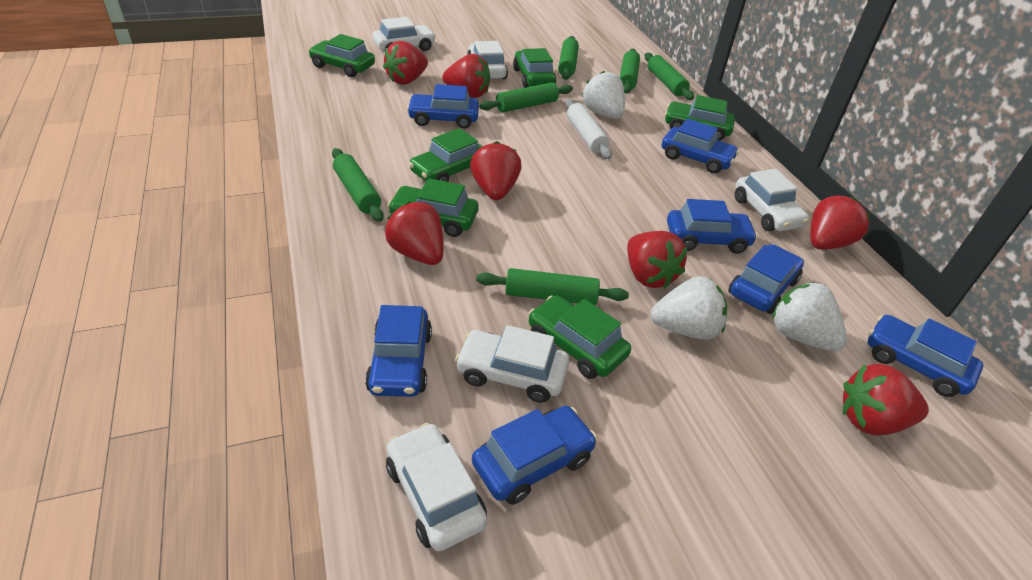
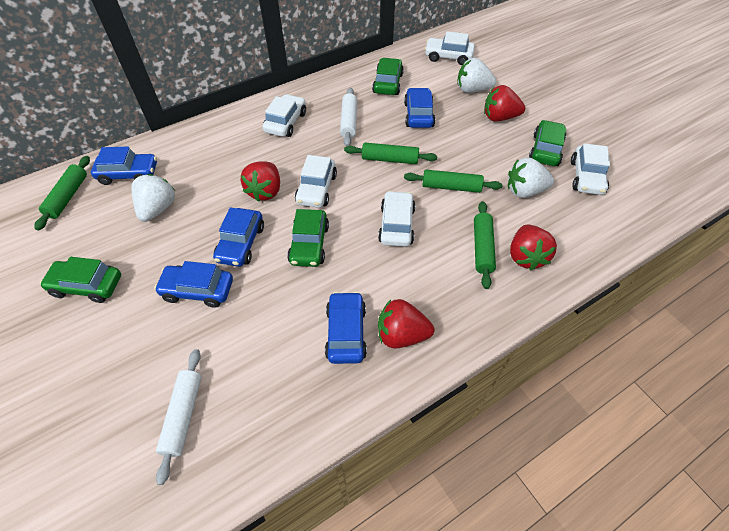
blue car: [365,305,432,397] [407,84,479,129] [472,406,597,505] [662,119,739,174] [667,199,758,254] [729,244,804,314] [868,315,983,397] = 7 -> [91,147,157,185] [154,261,233,308] [213,207,264,267] [325,291,367,364] [404,88,435,128] = 5
green car: [308,34,375,77] [387,178,479,237] [409,128,483,182] [513,48,556,88] [528,295,631,379] [665,95,735,141] = 6 -> [40,257,121,303] [287,209,329,267] [372,58,404,95] [529,120,566,166] = 4
green rolling pin: [332,148,384,222] [476,268,629,305] [480,82,573,112] [558,36,579,80] [620,49,640,93] [644,53,694,100] = 6 -> [35,156,90,231] [344,143,437,164] [404,170,502,193] [474,201,496,289] = 4
red strawberry: [383,41,428,85] [385,202,444,265] [442,54,490,98] [470,141,521,200] [627,231,687,289] [810,196,871,250] [843,364,929,436] = 7 -> [241,161,280,202] [378,299,434,349] [484,85,525,121] [510,225,557,271] = 4
white rolling pin: [565,99,612,159] = 1 -> [156,349,202,485] [340,88,357,147] = 2

